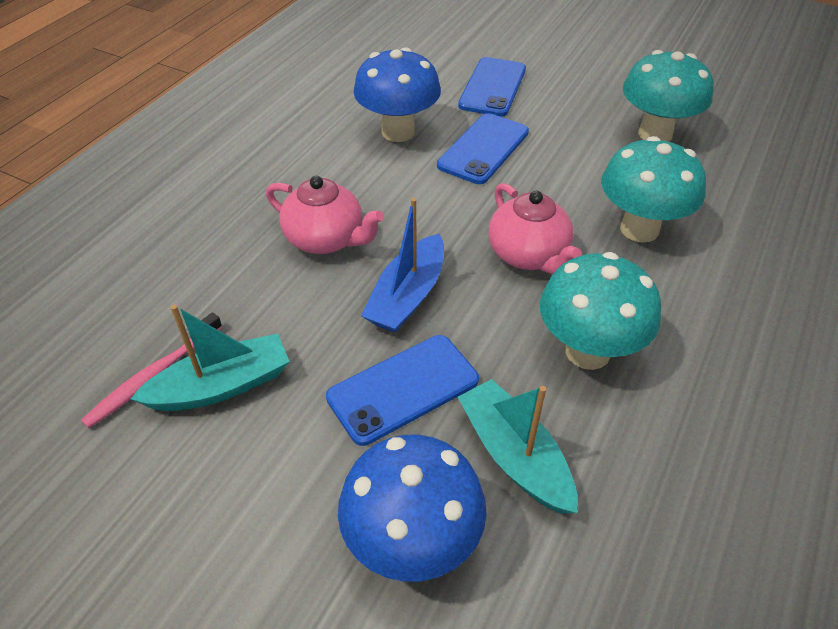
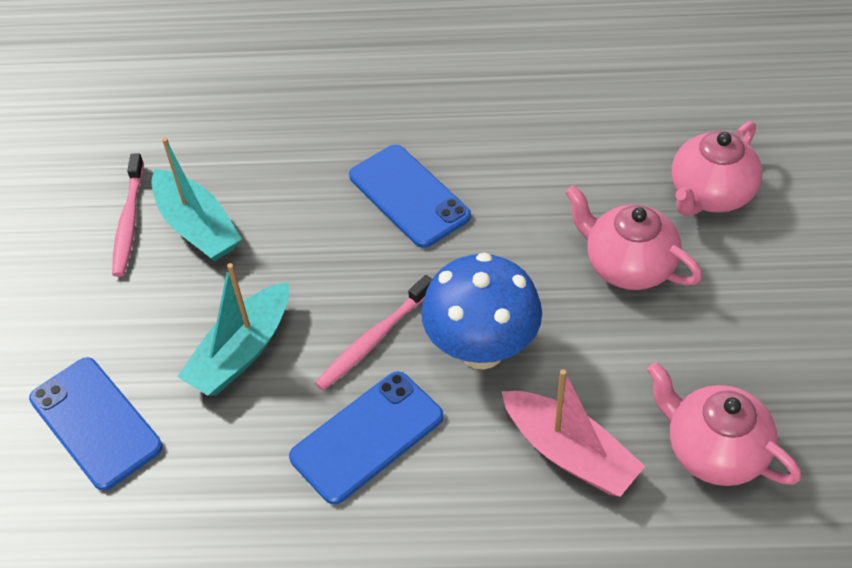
blue boat: [361,198,444,333] = 1 -> none = 0
blue mushroom: [338,435,487,582] [354,47,441,142] = 2 -> [421,253,542,369] = 1
pink boat: none = 0 -> [502,369,645,497] = 1
pink teapot: [266,176,384,254] [488,183,582,274] = 2 -> [565,185,702,290] [647,362,801,486] [672,121,763,216] = 3
pink toothbrush: [81,313,222,428] = 1 -> [112,153,144,277] [315,275,432,391] = 2
turquoise mushroom: [540,252,661,370] [601,136,706,243] [623,50,714,142] = 3 -> none = 0

